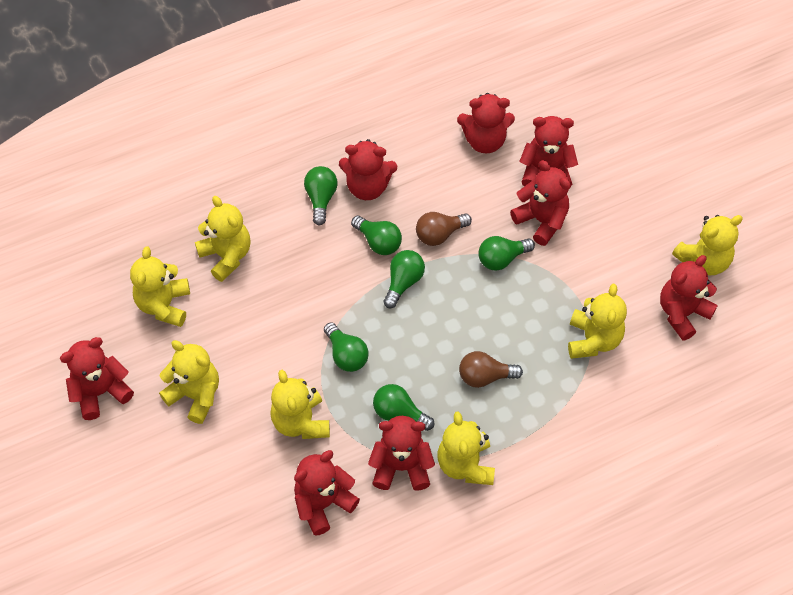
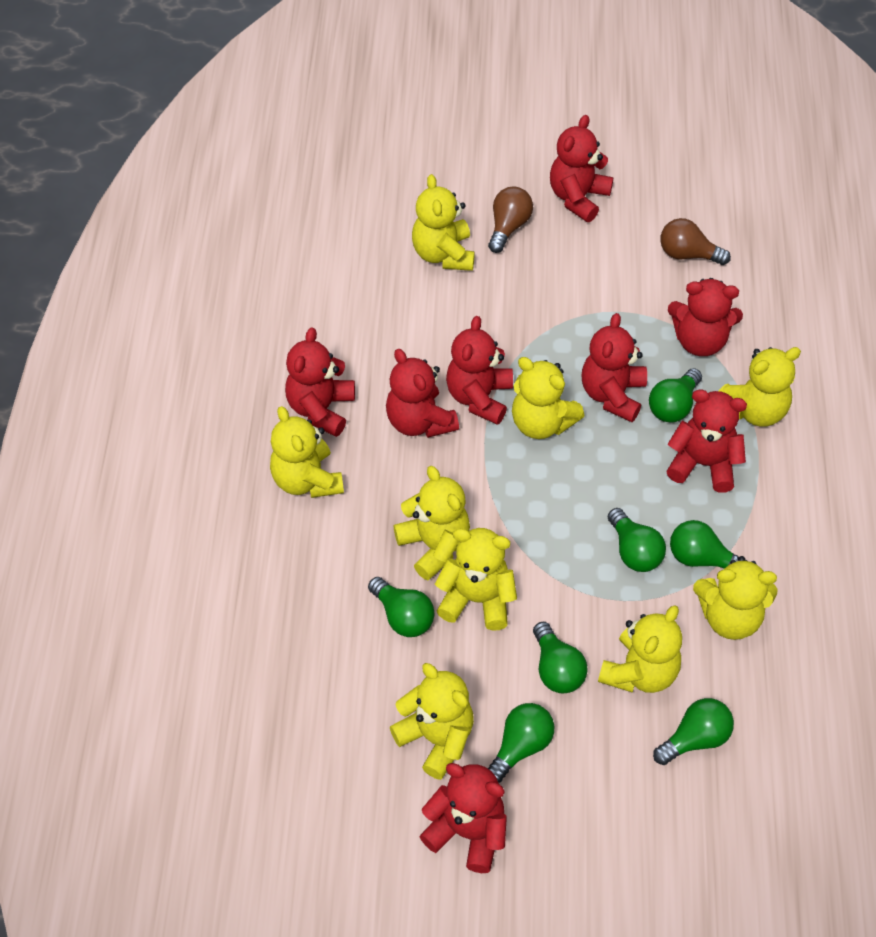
green light bulb: [304,166,337,225] [324,322,369,372] [351,215,402,255] [373,384,434,431] [384,250,425,308] [478,236,535,271] = 6 -> [368,577,435,637] [488,703,554,783] [533,622,588,694] [608,508,666,572] [649,368,702,422] [653,698,734,765] [670,520,747,569] = 7
yellow teddy bear: [130,246,190,327] [159,340,219,424] [195,196,251,282] [270,370,330,439] [437,412,495,485] [568,284,627,359] [672,215,743,275] = 7 -> [270,406,344,498] [390,663,474,780] [393,466,470,581] [412,174,475,271] [435,528,517,631] [512,357,585,439] [598,606,682,693] [693,556,778,640] [719,347,801,427] = 9

